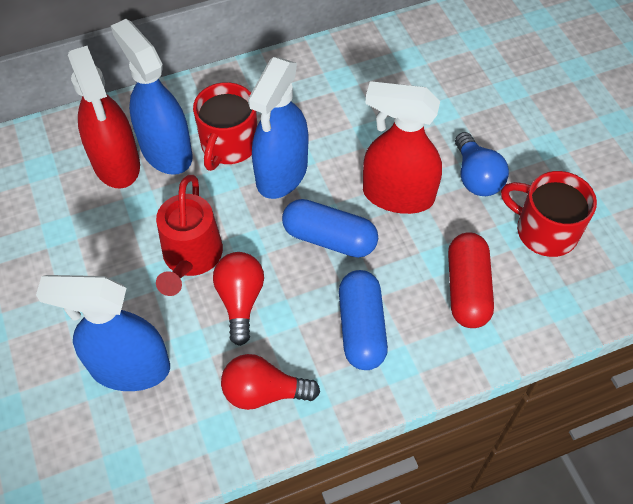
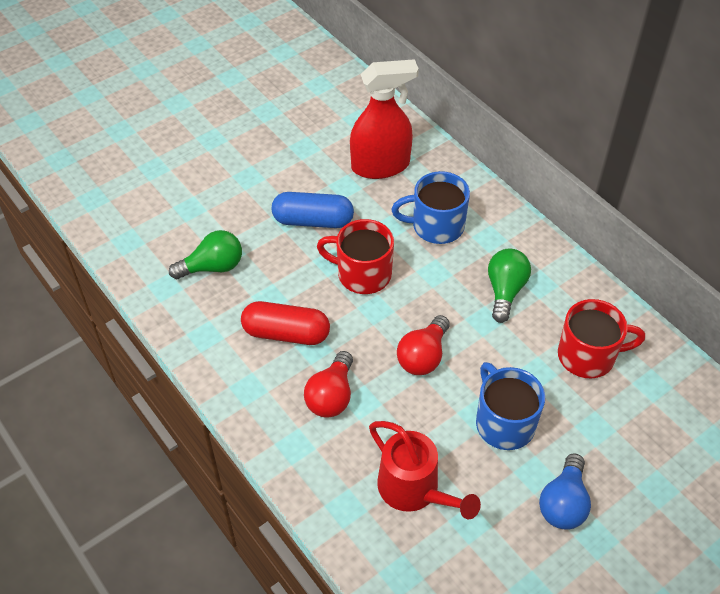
blue capsule: [282,199,378,258] [339,270,388,370] = 2 -> [272,192,354,228] = 1
blue mug: none = 0 -> [391,171,470,244] [476,362,545,450] = 2
blue spray bottle: [36,275,170,391] [111,19,193,175] [248,57,308,199] = 3 -> none = 0
green light bulb: none = 0 -> [169,230,242,279] [488,249,531,323] = 2
red spray bottle: [68,46,140,189] [363,81,442,214] = 2 -> [350,59,419,179] = 1

